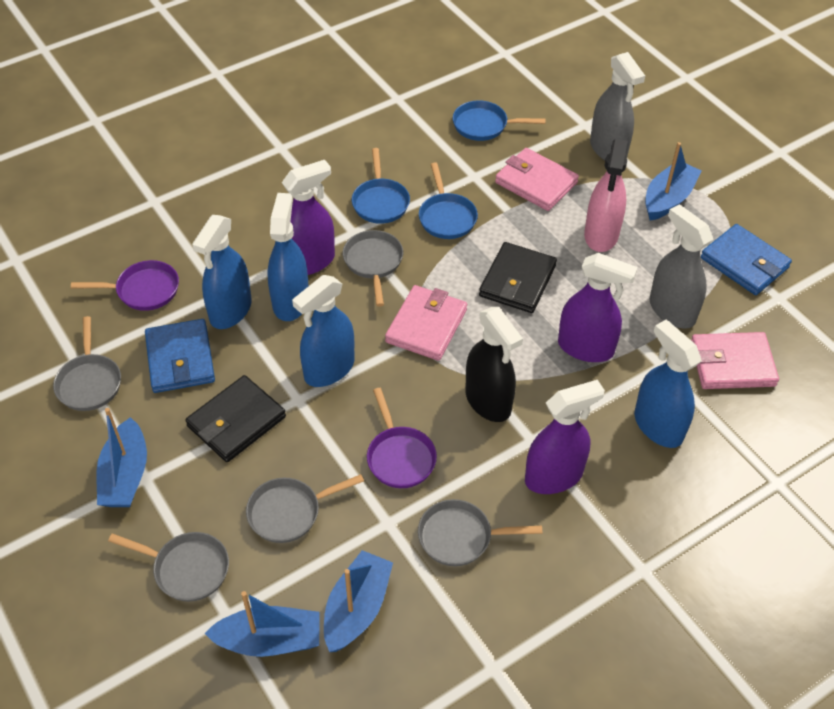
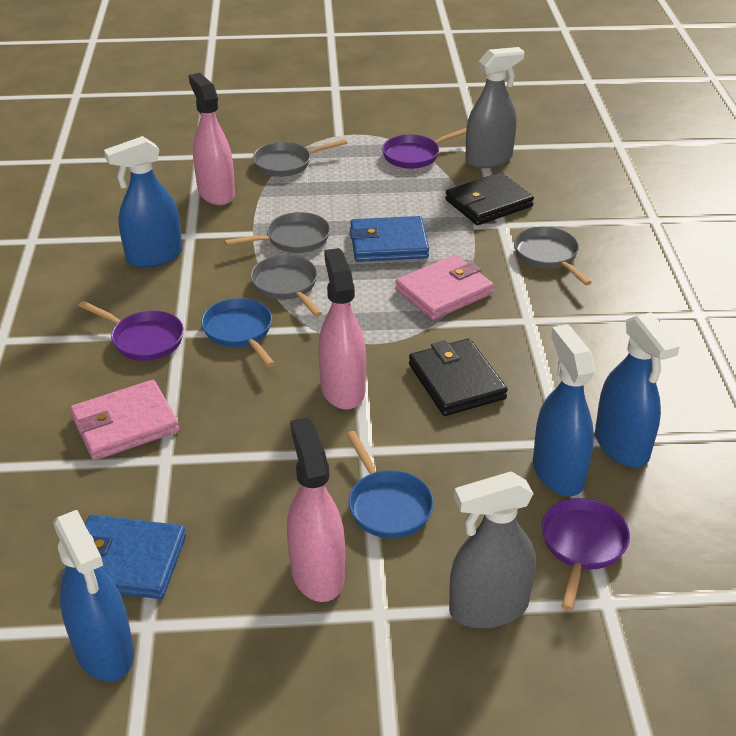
black spray bottle: [465,307,523,422] = 1 -> none = 0
blue boat: [97,408,147,507] [205,591,319,657] [324,550,393,652] [645,142,701,221] = 4 -> none = 0
blue pan: [352,148,410,224] [419,163,478,239] [453,100,546,141] = 3 -> [201,298,275,367] [346,431,434,538] = 2
grey pan: [53,316,121,411] [108,532,229,602] [246,474,364,543] [343,230,403,307] [418,499,542,566] = 5 -> [225,212,330,253] [250,255,322,317] [253,139,347,177] [514,227,592,285] = 4
pink spray bottle: [584,139,628,252] = 1 -> [189,73,235,205] [287,417,345,602] [318,248,366,409] = 3
pink wallet: [385,285,467,361] [495,148,579,211] [691,332,779,389] = 3 -> [70,380,179,460] [395,255,494,320] = 2
purple pan: [71,260,179,311] [367,388,437,488] = 2 -> [78,301,184,361] [382,128,466,169] [542,498,630,611] = 3
purple spray bottle: [282,160,335,275] [525,380,605,494] [558,253,638,362] = 3 -> none = 0

